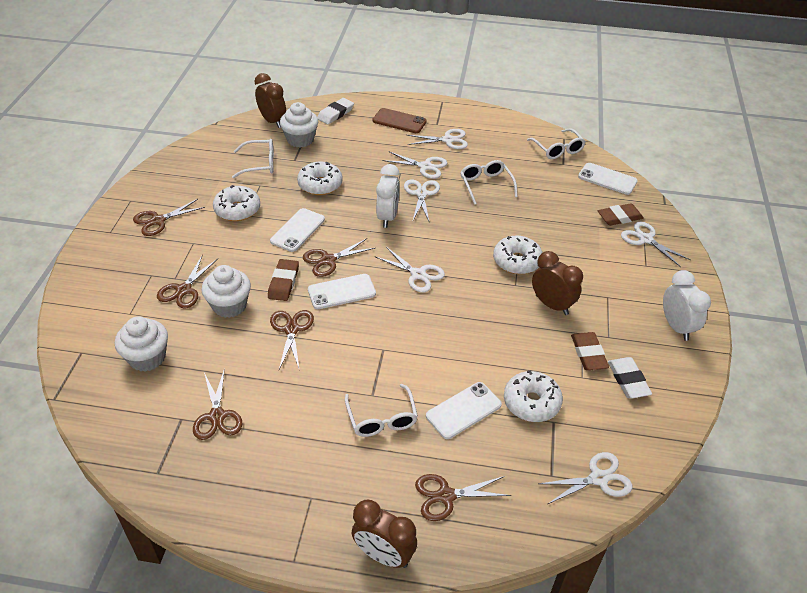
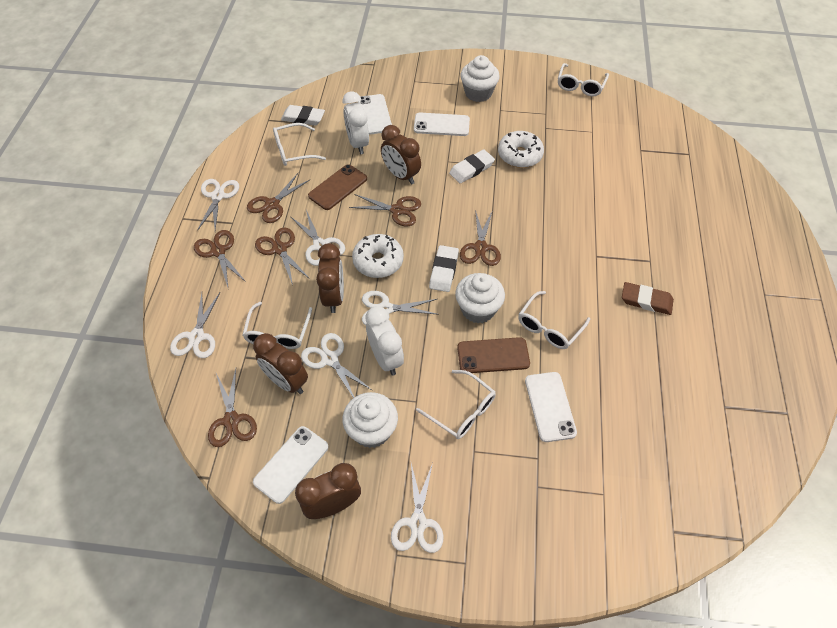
brown clock: [254,73,286,128] [351,500,417,568] [532,251,583,315] = 3 -> [253,333,308,394] [295,463,361,519] [316,243,344,313] [381,125,421,185] = 4
brown eraser: [268,259,299,301] [571,332,609,370] [598,203,644,226] = 3 -> [622,282,674,315] = 1
brown phone: [372,108,427,133] = 1 -> [308,164,367,210] [457,337,530,373] = 2
white donut: [213,185,260,221] [297,162,342,195] [493,236,542,274] [504,370,563,422] = 4 -> [352,234,404,278] [498,131,544,168] = 2
white eraser: [317,98,354,124] [608,357,652,398] = 2 -> [281,105,325,126] [429,245,459,292] [449,149,495,183] = 3
white glasses: [232,139,274,179] [345,384,418,437] [460,160,518,205] [527,128,586,159] = 4 -> [242,302,312,349] [273,123,326,166] [416,370,496,439] [518,291,590,349] [558,63,609,96] = 5

